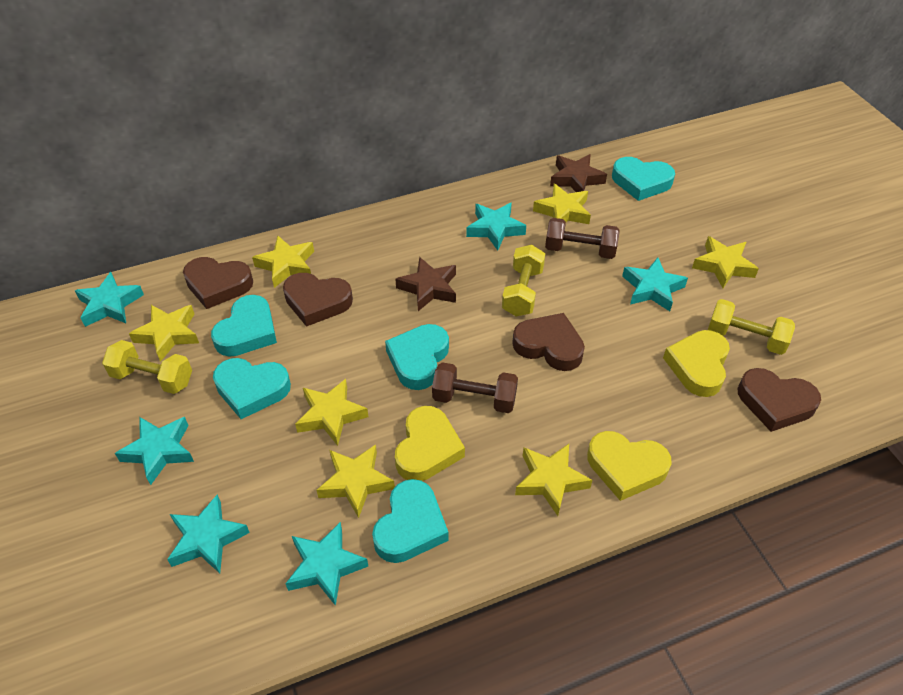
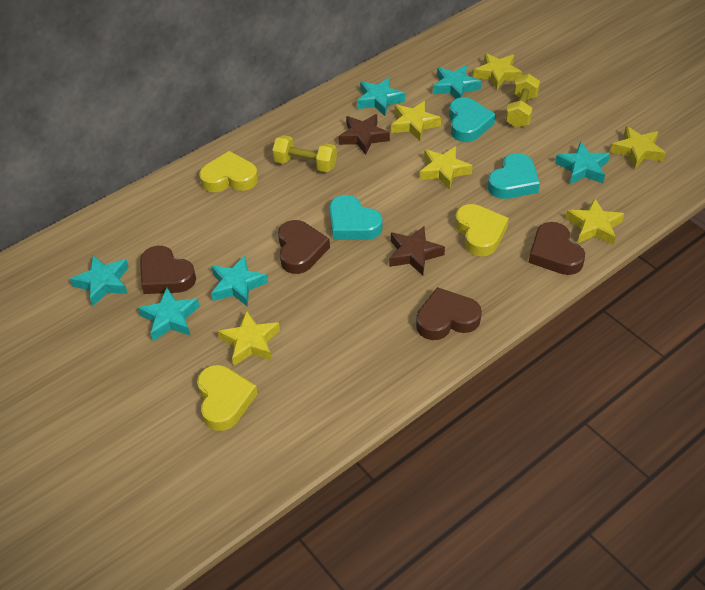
brown dumbbell: [432,362,518,413] [545,218,619,259] = 2 -> none = 0
turquoise heart: [211,295,277,357] [213,358,291,419] [372,479,448,563] [385,324,449,390] [612,157,675,201] = 5 -> [329,195,383,240] [449,97,496,142] [488,153,540,199] = 3
yellow dumbbell: [102,340,192,394] [502,244,545,316] [708,299,795,355] = 3 -> [272,135,337,172] [505,74,540,128] = 2
yellow star: [129,305,199,362] [252,236,314,288] [295,379,368,446] [316,445,395,518] [515,444,592,516] [533,183,591,224] [692,236,759,288] = 7 -> [218,310,280,366] [391,101,441,141] [420,146,473,190] [473,53,523,90] [566,198,625,245] [610,126,666,169] = 6

